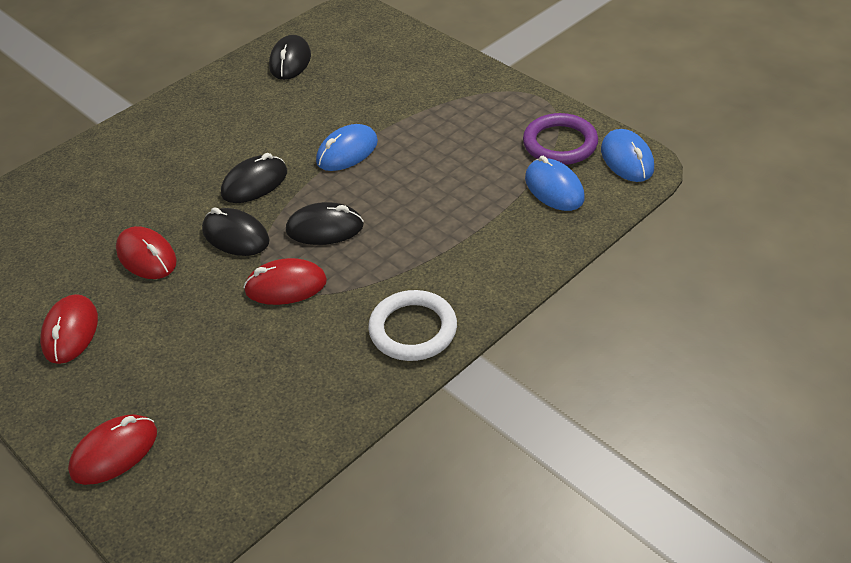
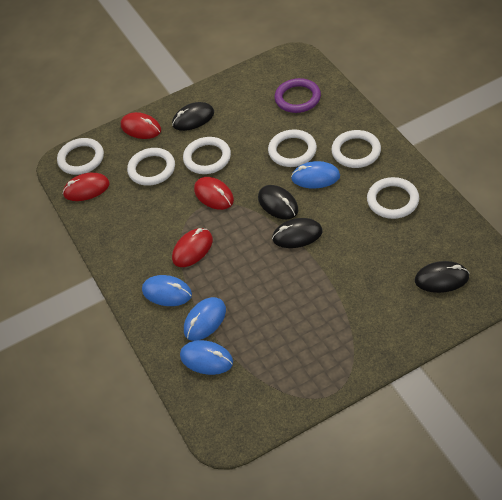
blue mouse: [316,124,378,171] [525,156,585,211] [601,129,654,182] = 3 -> [142,275,192,306] [180,340,233,375] [184,297,226,341] [291,161,340,188] = 4
white ring: [368,290,457,361] = 1 -> [57,138,104,175] [127,148,175,186] [183,137,231,174] [268,129,317,167] [331,130,381,168] [367,177,419,219] = 6

